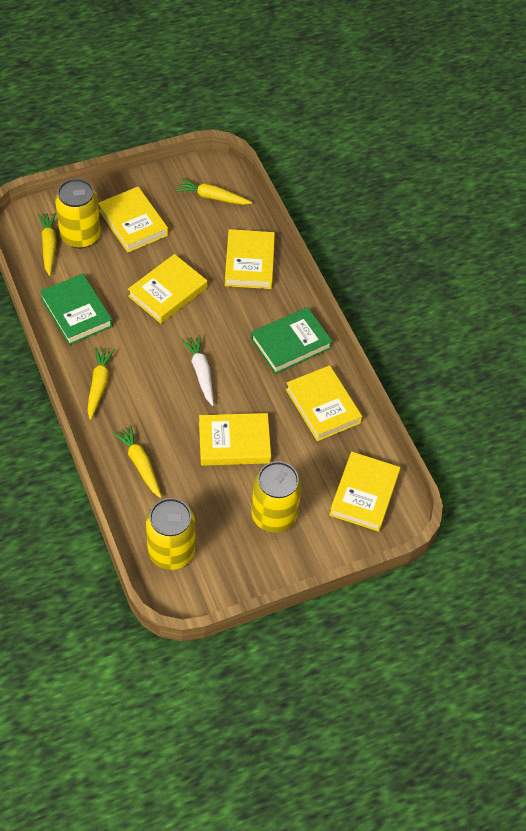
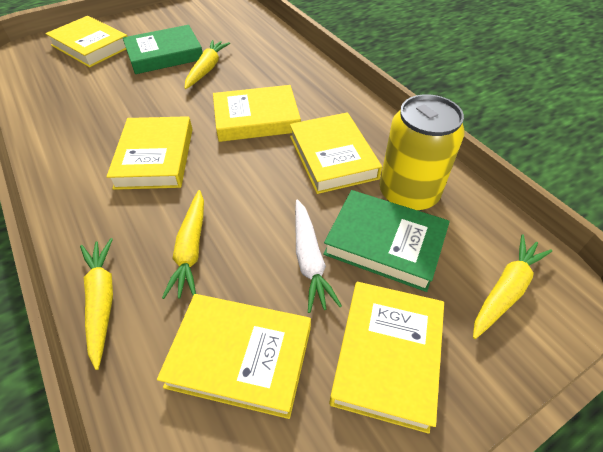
yellow can: [55,178,101,248] [146,498,195,570] [251,461,302,533] = 3 -> [380,94,465,211] = 1

